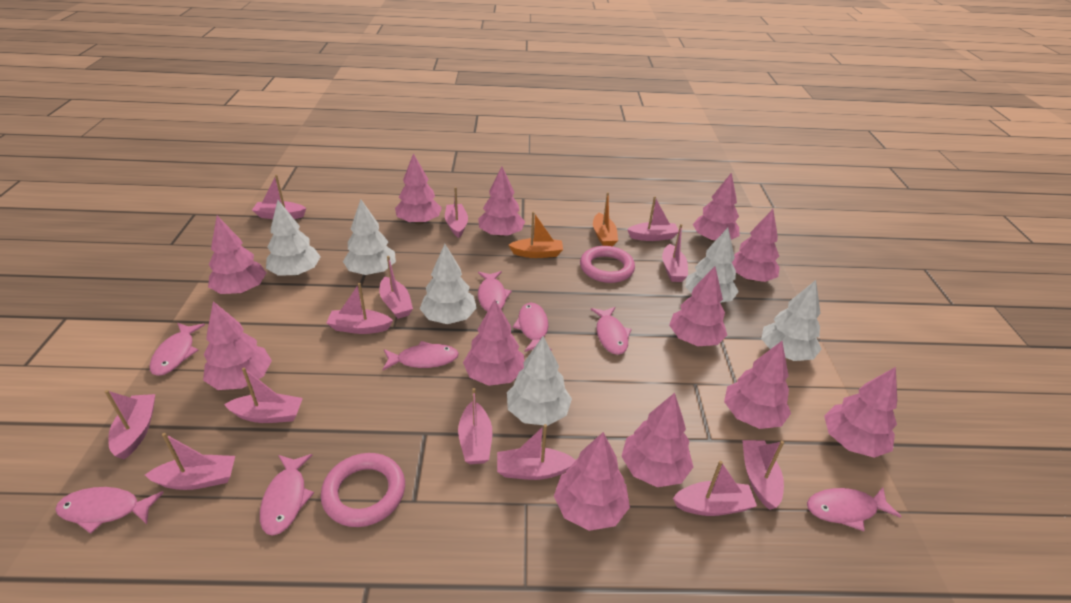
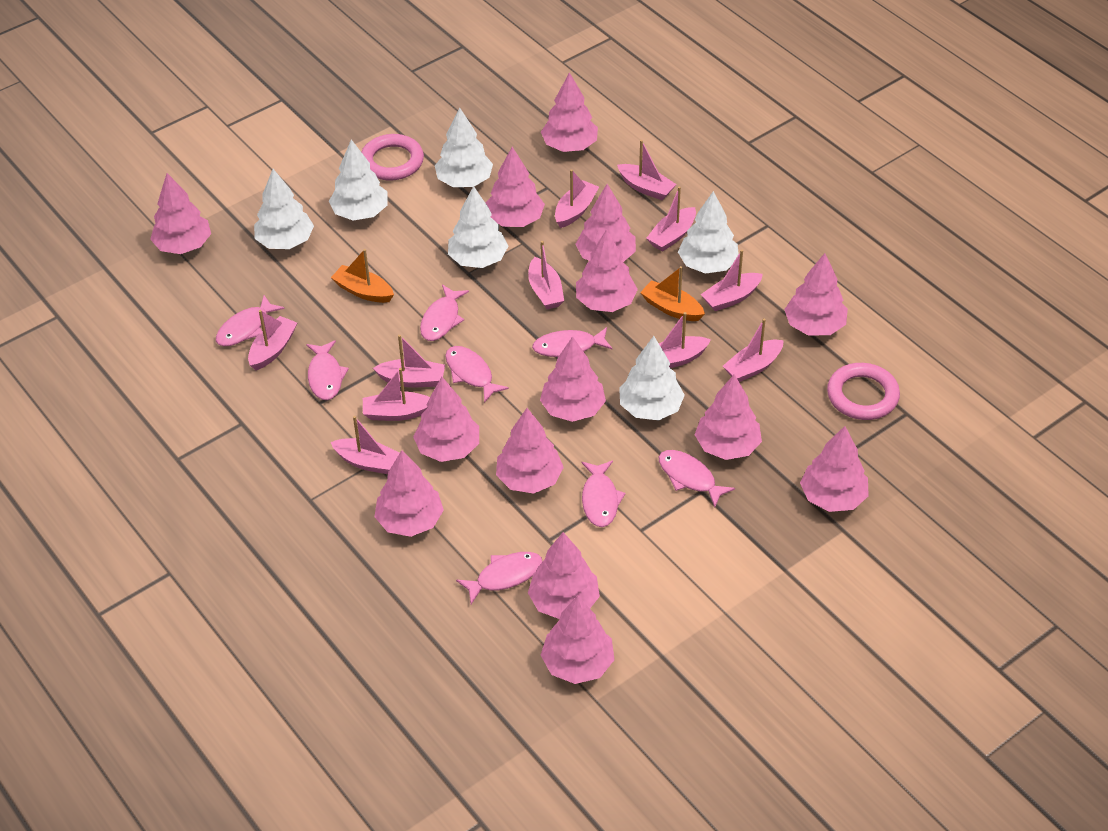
pink boat: [105,390,155,459] [145,433,235,490] [224,368,303,423] [252,175,306,219] [327,283,393,334] [379,256,413,319] [445,187,468,238] [458,388,492,464] [497,424,576,480] [627,196,679,241] [662,224,688,282] [673,461,757,516] [742,440,784,510] = 13 -> [248,310,297,370] [330,416,400,474] [363,368,430,421] [373,335,445,387] [528,241,564,309] [555,169,599,228] [617,140,677,200] [641,312,711,368] [646,187,696,252] [701,250,763,311] [723,318,784,382] = 11
pink tree: [203,301,272,390] [208,216,266,294] [395,153,442,224] [463,299,524,386] [478,166,525,237] [554,432,630,531] [621,393,693,487] [669,266,727,346] [693,172,739,242] [724,341,791,429] [732,209,780,282] [824,367,897,458] = 12 -> [150,173,211,254] [374,450,444,537] [413,377,479,462] [485,147,545,227] [496,408,564,494] [528,532,600,619] [540,336,606,422] [541,72,598,152] [541,596,615,684] [575,184,636,262] [576,229,638,312] [695,374,762,460] [784,253,848,335] [800,426,869,512] = 14

